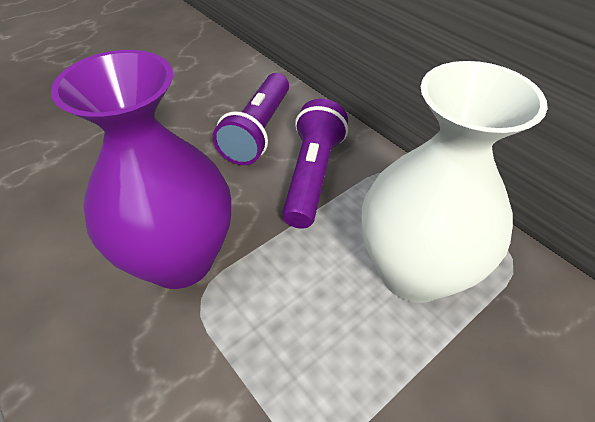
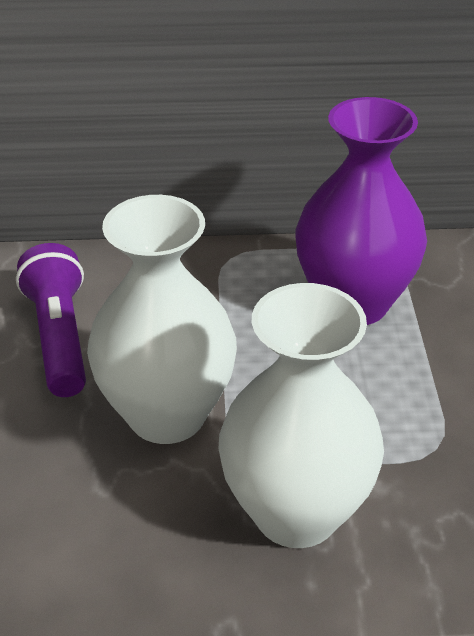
purple flashlight: [213,73,289,165] [282,99,348,229] = 2 -> [16,243,86,397] = 1
white vase: [362,61,548,303] = 1 -> [87,195,237,444] [218,283,384,548] = 2

